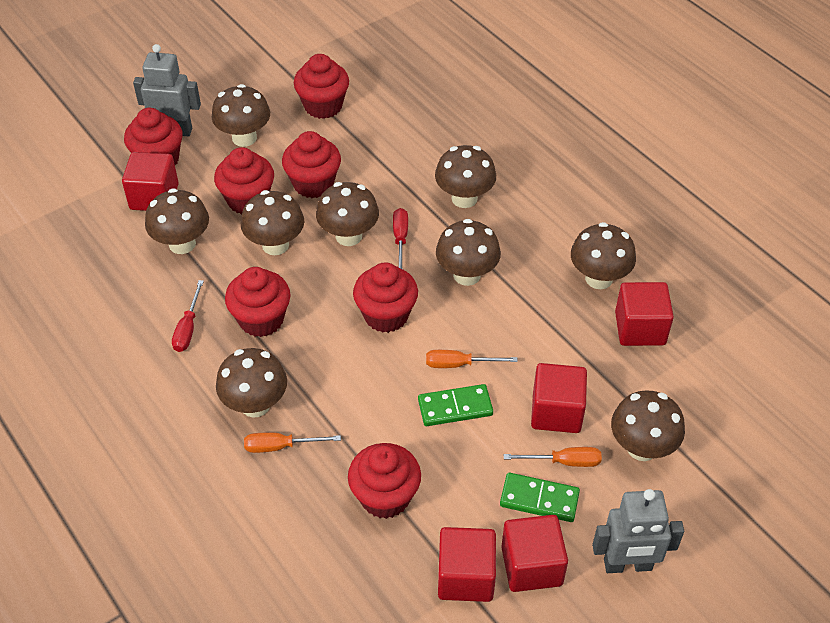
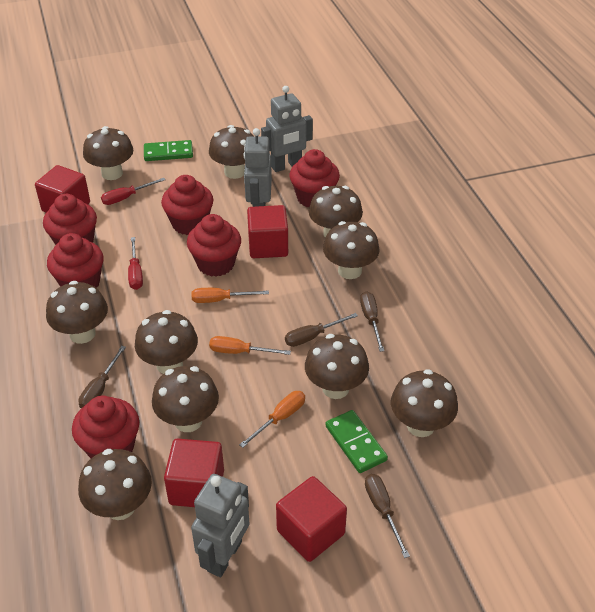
brown mushroom: [145,188,209,254] [212,84,270,147] [216,348,287,418] [241,190,304,255] [316,182,379,246] [435,145,496,208] [436,219,501,286] [571,222,636,289] [611,390,685,461] = 9 -> [46,281,108,344] [78,449,152,520] [83,126,133,180] [135,310,198,374] [152,366,219,432] [209,125,253,179] [305,334,369,399] [309,186,363,238] [323,221,380,279] [391,369,458,437] = 10
brown screwdriver: none = 0 -> [78,346,126,408] [285,313,358,347] [360,291,384,352] [365,474,410,558] = 4
grey robot: [133,44,201,136] [592,489,684,573] = 2 -> [191,474,250,577] [243,128,272,207] [261,86,313,172] = 3
red cube: [122,152,179,211] [438,527,496,602] [501,515,568,592] [531,363,587,433] [615,282,674,346] = 5 -> [35,165,90,213] [164,438,224,507] [247,205,288,258] [276,476,347,562] = 4
red cupcake: [124,108,183,165] [214,147,274,215] [225,267,291,337] [282,131,341,198] [294,54,349,119] [348,443,421,519] [353,262,418,333] = 7 -> [43,194,97,245] [47,233,103,288] [72,396,139,458] [161,175,213,235] [187,214,241,277] [289,149,340,207] = 6

